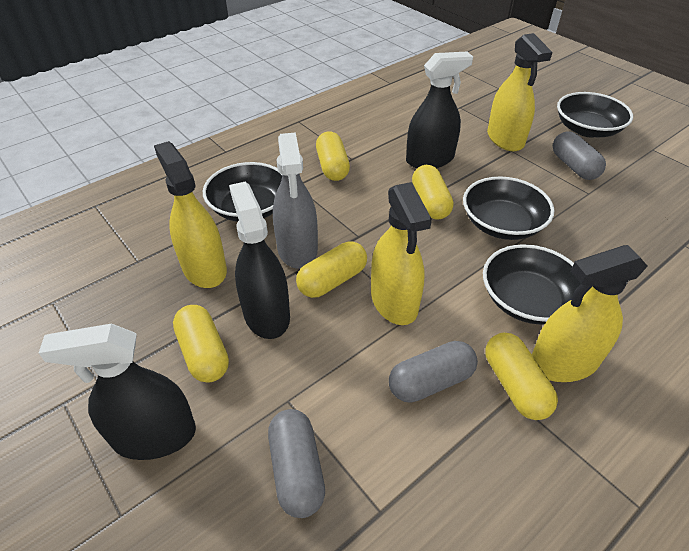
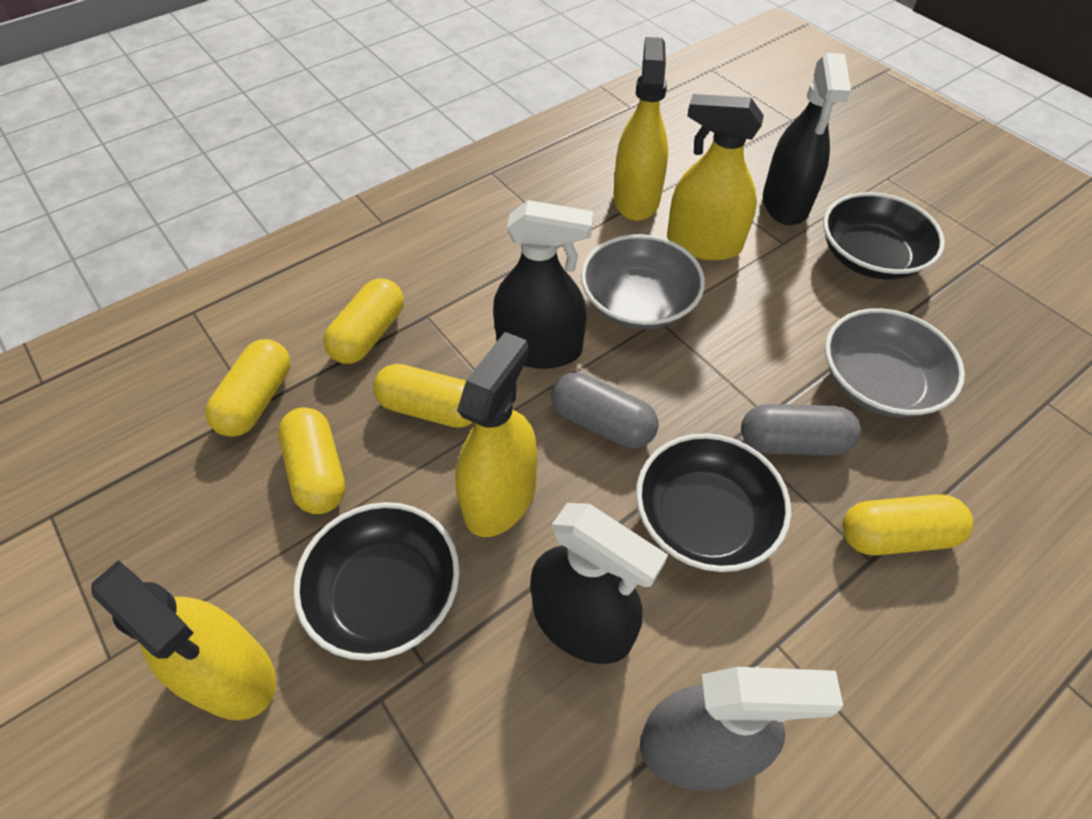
black bowl: [203,162,282,222] [463,176,554,240] [483,244,581,325] [557,92,633,138] = 4 -> [293,502,460,661] [636,433,791,572] [823,192,945,280] = 3
grey bowl: none = 0 -> [581,234,705,329] [825,308,965,417] = 2
grey capsule: [268,409,325,518] [389,341,478,403] [553,131,606,180] = 3 -> [551,372,658,448] [741,404,861,455] = 2

